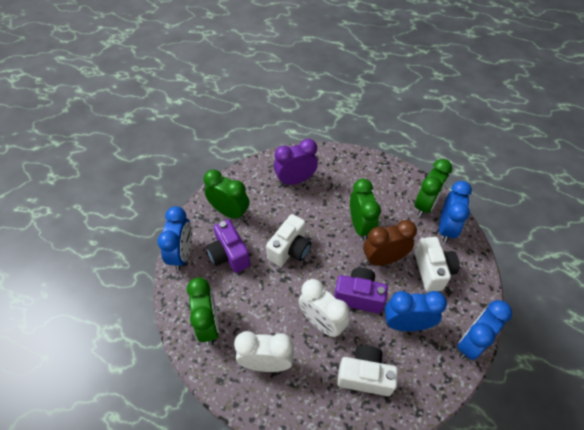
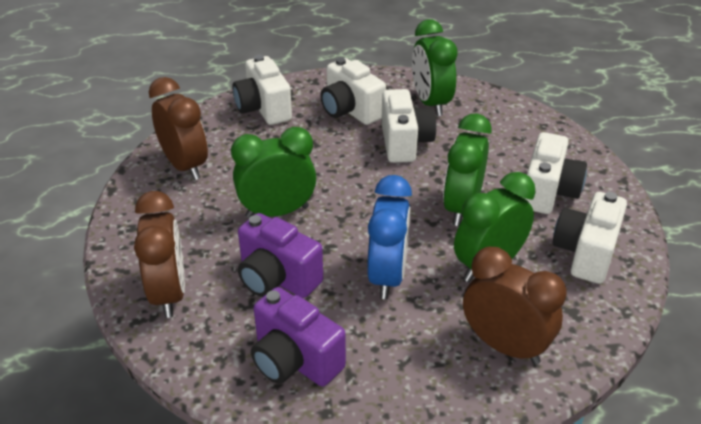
blue clock: [157,206,192,271] [385,291,447,331] [439,181,472,243] [457,300,512,360] = 4 -> [367,175,412,299] = 1
brown clock: [363,220,417,266] = 1 -> [134,191,185,318] [149,77,208,180] [463,247,566,365] = 3
purple clock: [274,139,318,186] = 1 -> none = 0
white camera: [266,214,311,267] [337,346,398,396] [415,237,459,292] = 3 -> [232,55,292,125] [320,57,386,125] [381,89,436,163] [523,132,587,214] [553,192,627,284] = 5
white clock: [234,331,294,372] [299,279,349,337] = 2 -> none = 0

